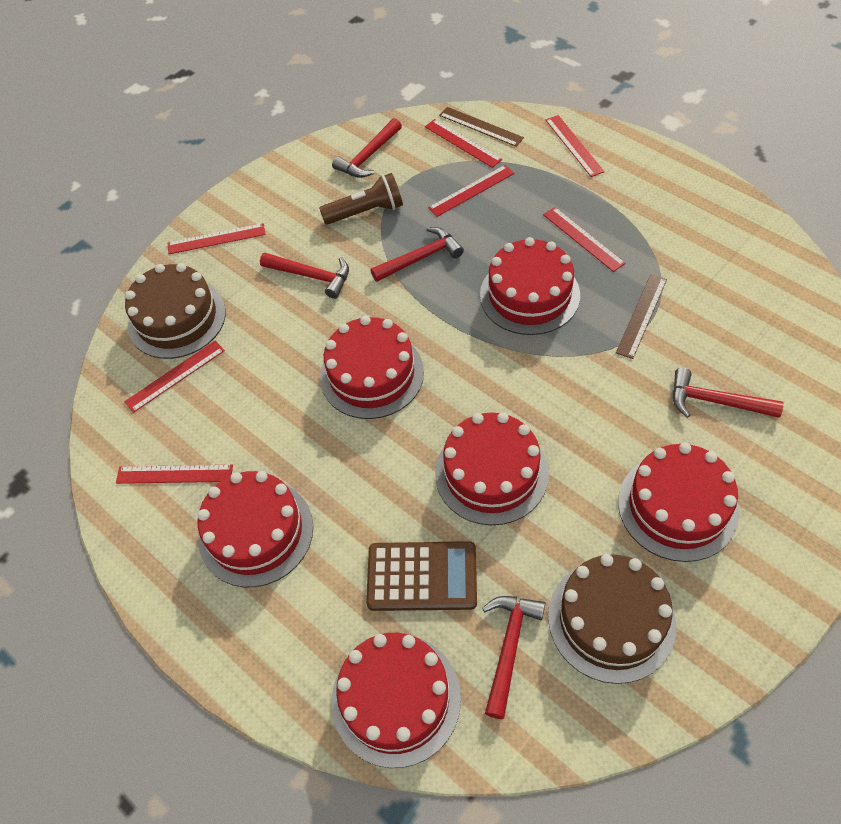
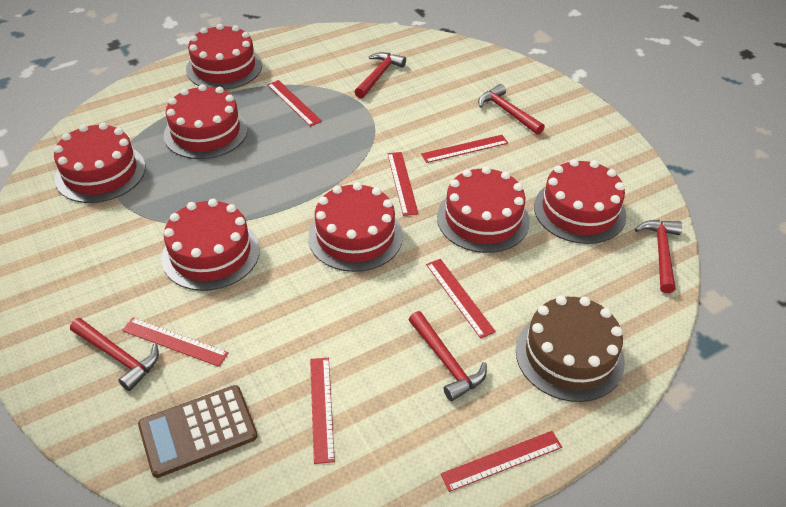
brown cake: [125,263,226,359] [548,554,676,684] = 2 -> [516,296,625,402] = 1
brown flashlight: [319,173,403,225] = 1 -> none = 0
brown ruler: [439,107,524,147] [616,274,667,359] = 2 -> none = 0
red cake: [197,471,313,587] [320,316,424,419] [331,633,461,768] [435,412,549,525] [480,237,580,335] [618,442,739,562] = 6 -> [54,122,145,203] [161,199,260,291] [164,84,248,159] [186,24,262,90] [308,182,403,272] [437,166,530,253] [534,159,626,244] = 7

